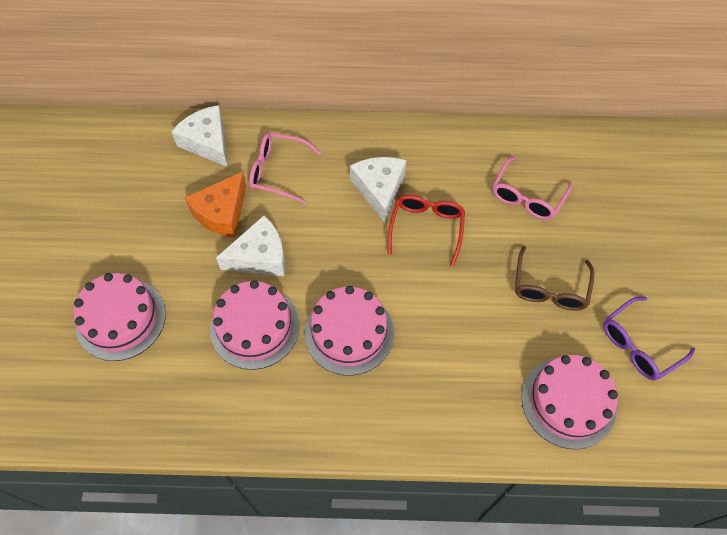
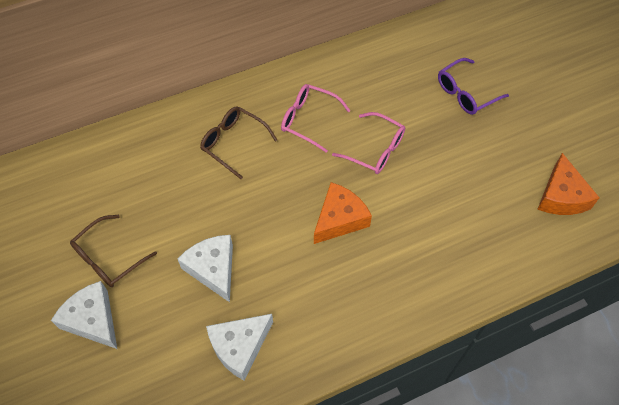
brown glasses: [515,246,595,311] = 1 -> [70,215,157,287] [200,106,277,179] = 2
orange cheese: [185,172,246,238] = 1 -> [314,182,372,244] [537,153,600,215] = 2
pink cake: [73,273,166,361] [210,280,300,370] [305,286,394,375] [521,355,618,449] = 4 -> none = 0
red glasses: [388,195,465,266] = 1 -> none = 0

